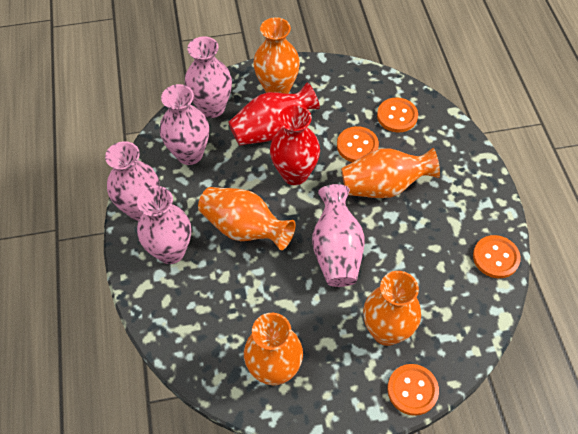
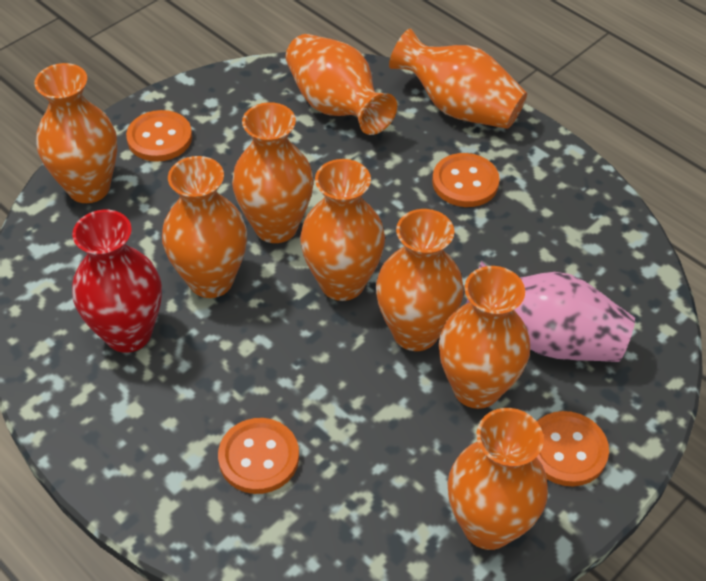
orange vase: [198,187,295,250] [244,313,303,386] [253,17,300,94] [341,148,440,198] [363,271,421,346] = 5 -> [35,63,117,203] [162,156,247,298] [232,102,314,243] [286,34,397,135] [300,159,385,301] [376,209,464,351] [389,28,527,129] [439,266,530,409] [447,408,548,550] = 9
pink vase: [105,141,160,221] [137,186,191,264] [160,84,209,165] [185,36,232,118] [312,184,365,287] = 5 -> [466,261,635,362] = 1
red vase: [228,82,320,145] [270,105,320,185] = 2 -> [72,210,162,353] = 1

